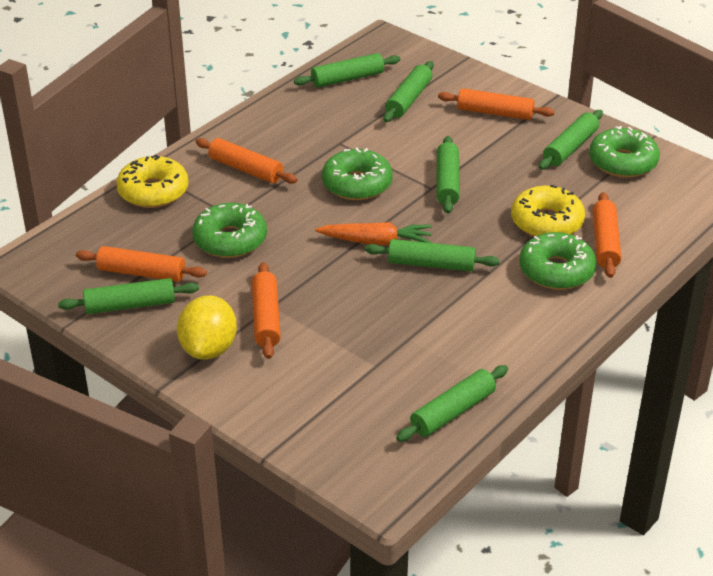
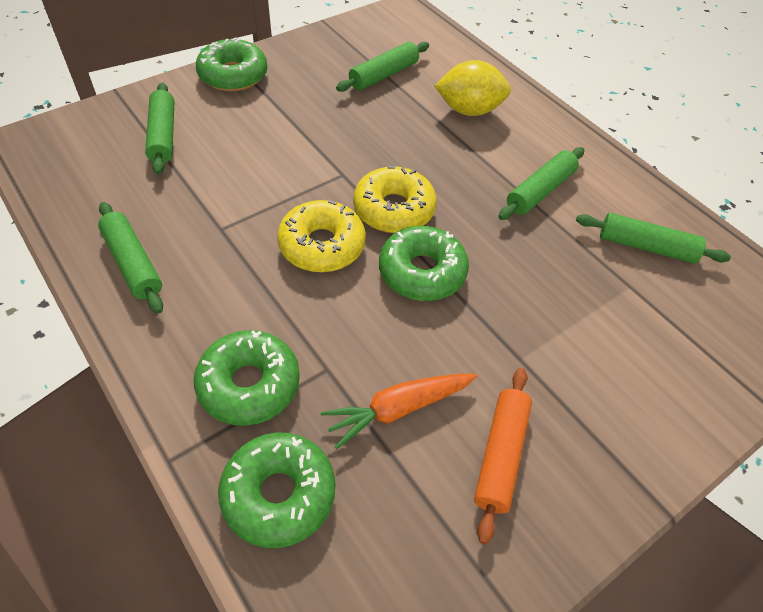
green rolling pin: [58,278,199,314] [294,53,400,88] [365,239,500,271] [383,61,434,122] [396,365,508,442] [436,136,460,213] [539,110,603,170] = 7 -> [98,202,163,314] [145,83,174,175] [336,42,429,92] [498,147,584,220] [576,213,731,264] = 5
orange rolling pin: [76,246,207,282] [195,138,297,184] [252,262,281,359] [438,88,555,120] [593,192,621,278] = 5 -> [474,368,532,544] = 1

